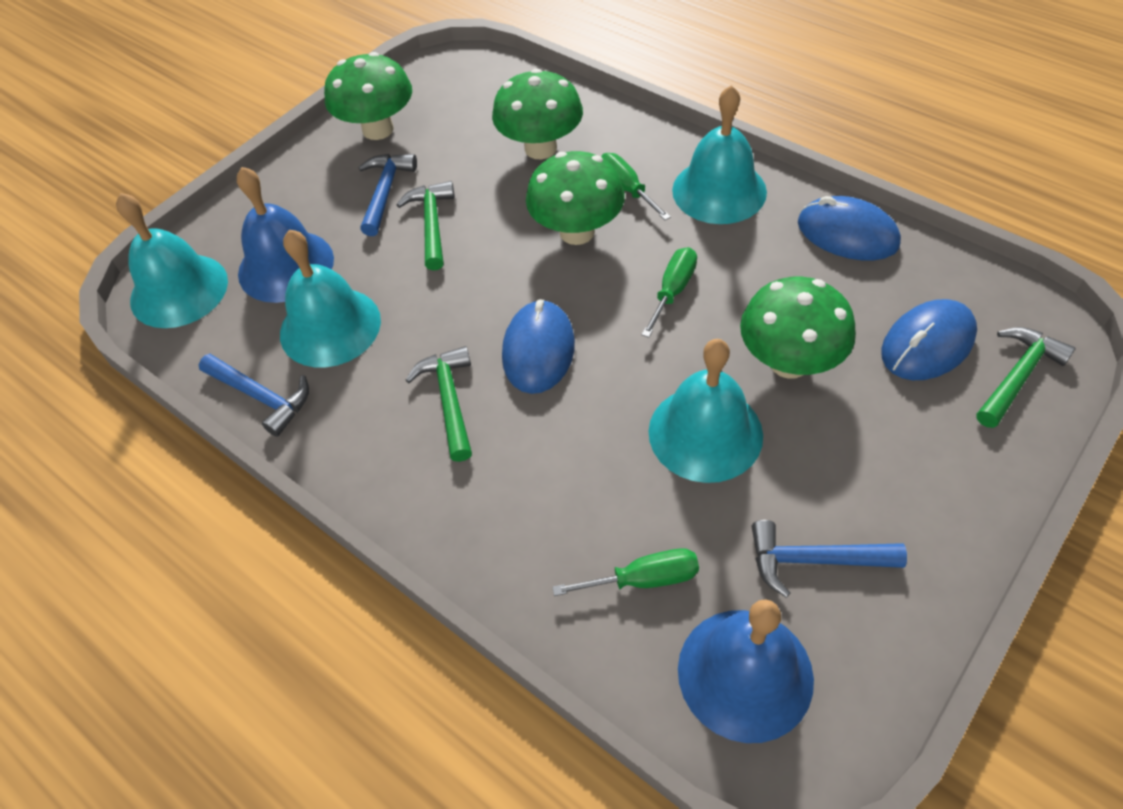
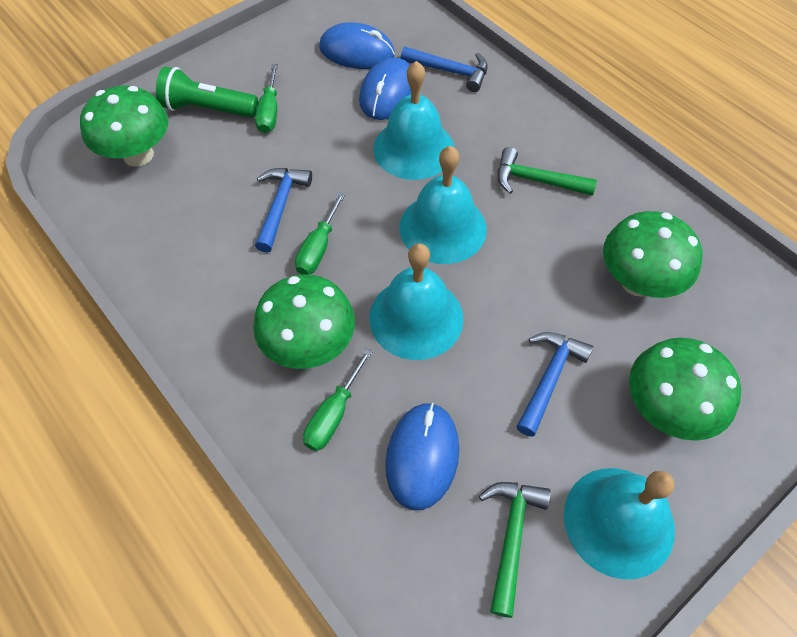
blue bell: [237,167,334,303] [678,599,814,743] = 2 -> none = 0
green flashlight: none = 0 -> [156,66,258,118] = 1
green hammer: [396,181,455,271] [405,346,472,462] [976,327,1076,428] = 3 -> [479,482,551,618] [497,147,597,196] = 2

